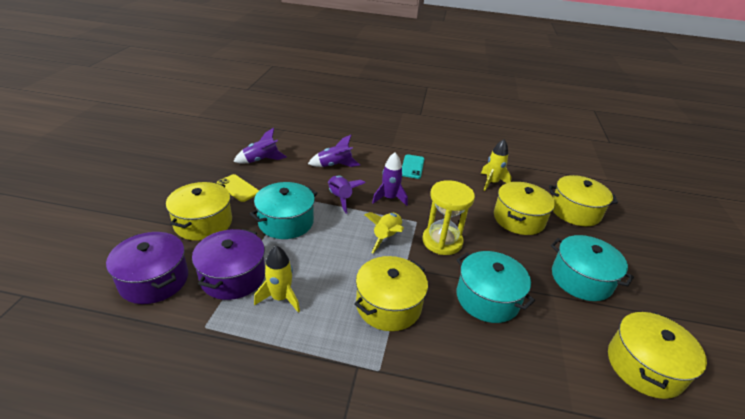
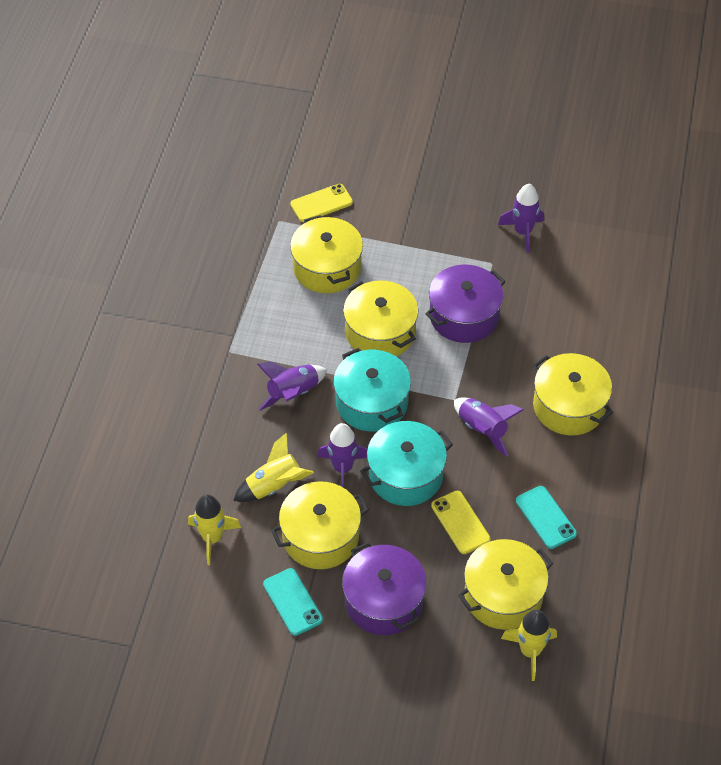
turquoise phone: [402,154,424,179] = 1 -> [263,568,323,636] [516,486,577,549] = 2
turquoise pot: [250,182,318,239] [457,251,535,323] [551,235,634,301] = 3 -> [333,348,411,431] [360,421,453,506] = 2
yellow hourglass: [422,180,475,255] = 1 -> none = 0
yellow phone: [217,174,259,202] = 1 -> [290,184,353,222] [431,491,490,554] = 2

